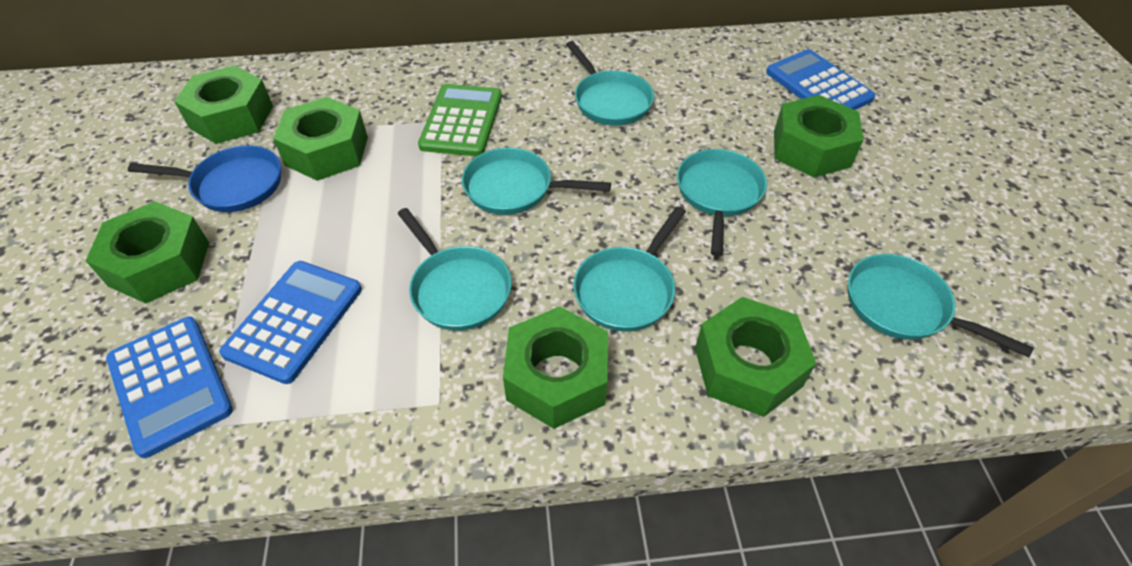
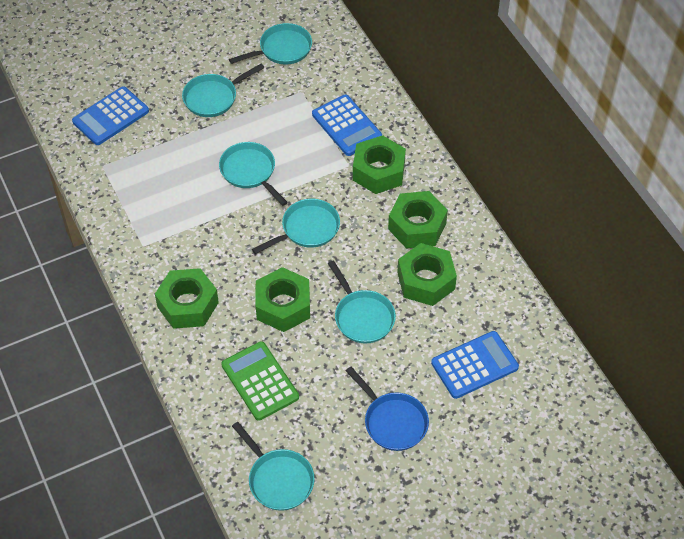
green nut: [86,202,209,303] [174,65,273,144] [273,97,368,181] [503,307,608,429] [695,297,816,417] [774,95,863,178] = 6 -> [155,268,219,329] [256,267,310,332] [353,135,406,194] [388,191,448,249] [397,243,457,306] = 5

